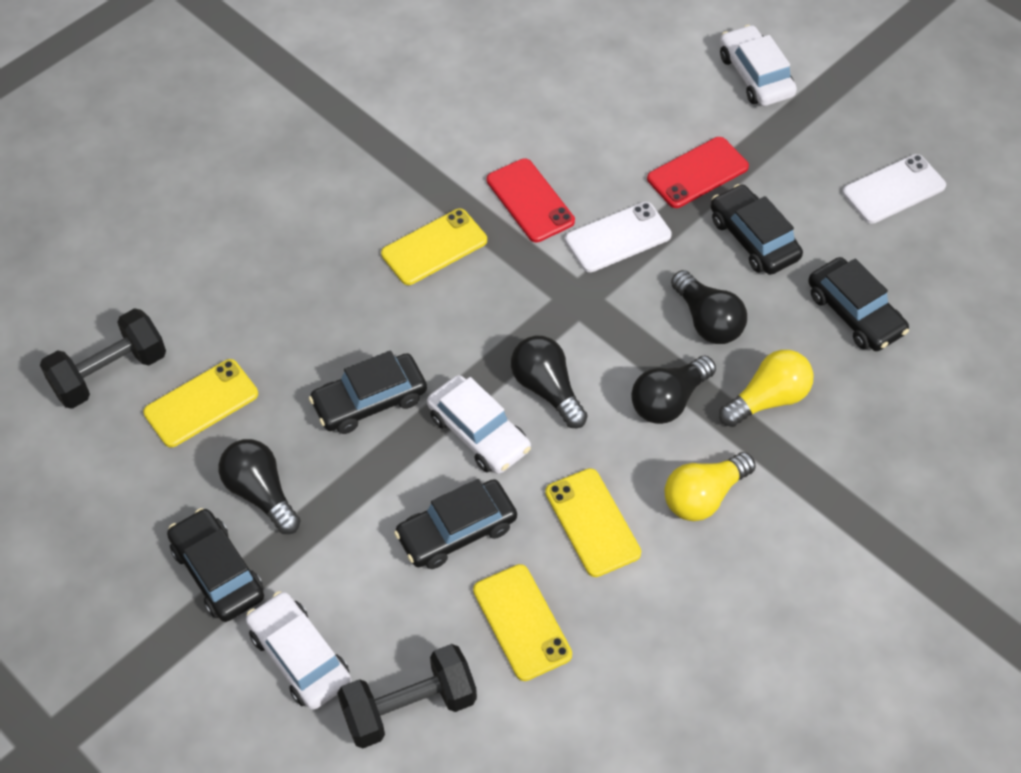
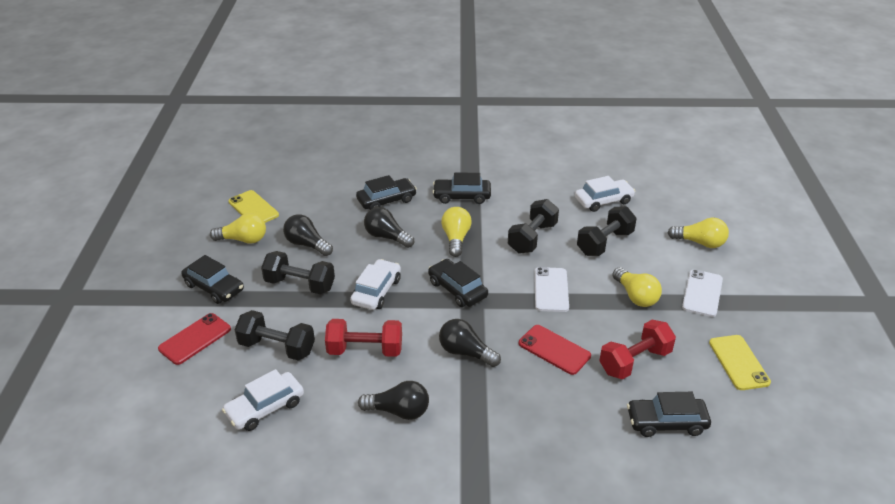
black dumbbell: [40,308,166,409] [337,644,477,748] = 2 -> [235,310,315,361] [261,251,335,294] [508,199,559,254] [577,206,637,256] = 4
red dumbbell: none = 0 -> [325,319,402,357] [599,320,676,380] = 2
yellow light bulb: [665,452,756,521] [719,350,814,427] = 2 -> [210,213,266,244] [441,207,472,257] [612,267,662,307] [667,218,729,248] = 4
yellow phone: [143,359,258,447] [381,209,487,285] [473,564,572,681] [545,468,641,577] = 4 -> [228,190,279,223] [709,335,771,390] = 2

